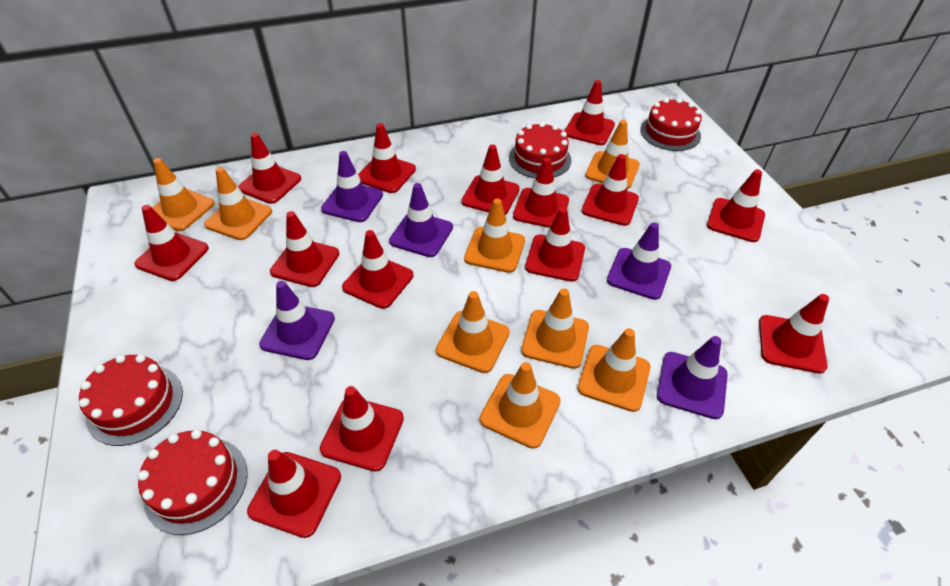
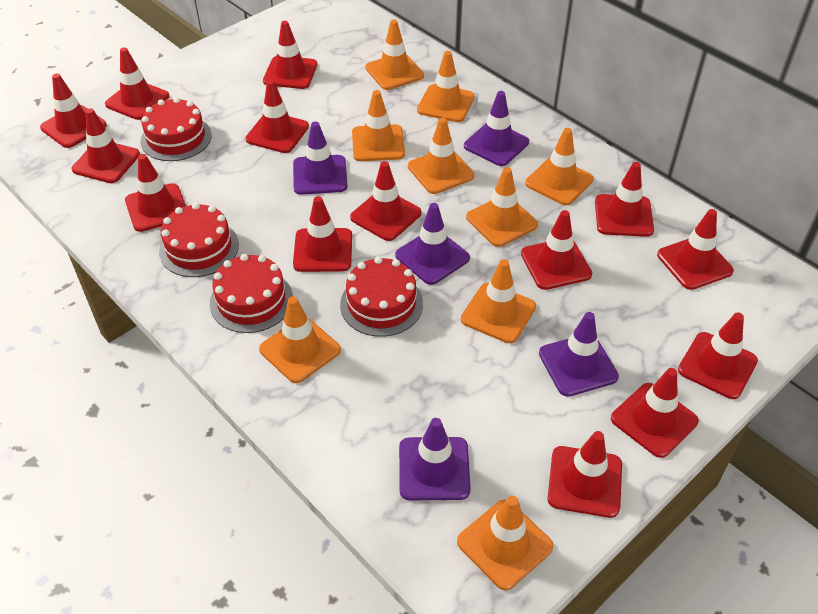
orange traffic cone: [152,158,215,231] [204,167,272,240] [436,291,510,373] [464,198,525,273] [480,362,561,449] [521,288,589,369] [577,328,650,412] [585,120,640,189] = 8 -> [259,297,341,383] [352,90,405,161] [365,20,424,90] [408,118,474,194] [417,51,475,122] [457,496,554,590] [461,259,536,343] [466,167,538,247] [525,128,594,205] = 9

